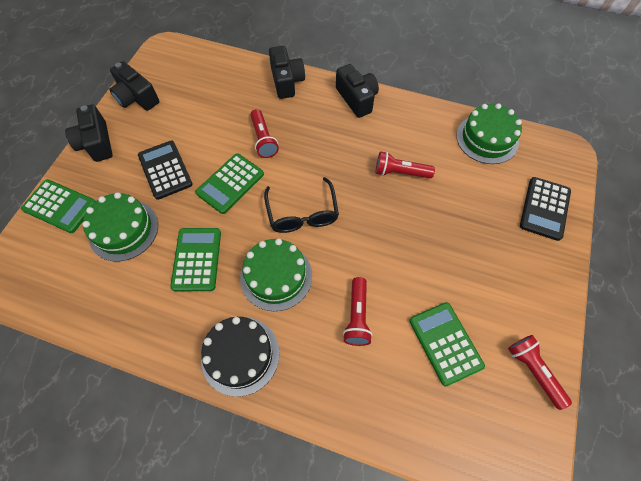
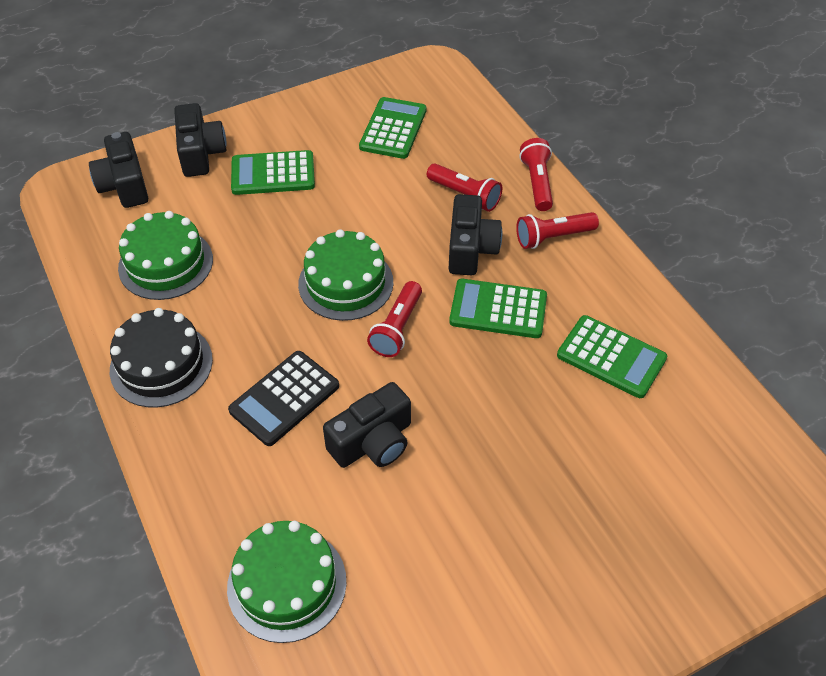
black calculator: [138,140,193,200] [520,177,571,241] = 2 -> [228,351,339,446] = 1
black glasses: [264,177,339,233] = 1 -> none = 0

